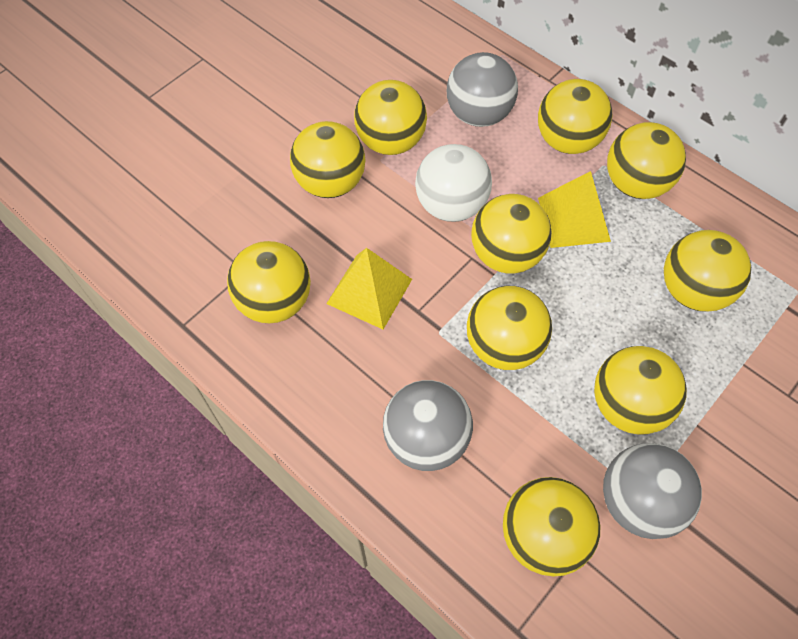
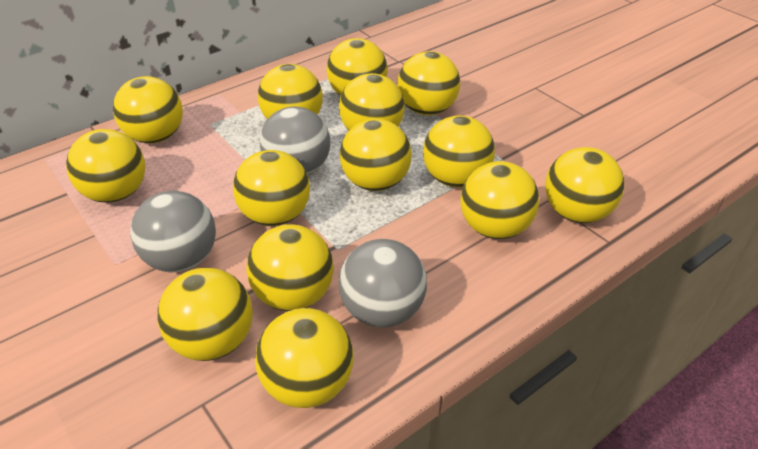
white ball: [415,144,492,222] = 1 -> none = 0
yellow ball: [227,241,311,323] [290,121,366,198] [354,80,427,155] [467,286,552,370] [471,194,552,274] [503,477,600,577] [538,79,613,154] [594,346,687,435] [607,122,686,199] [664,230,751,312] = 10 -> [66,129,145,203] [113,76,183,144] [157,268,253,361] [233,150,310,226] [246,224,334,311] [255,308,353,408] [258,64,323,119] [326,38,388,96] [339,73,404,131] [340,119,412,191] [398,51,460,115] [423,115,495,187] [460,161,539,239] [545,147,624,223] = 14
yellow pyramid: [326,248,412,329] [538,171,611,248] = 2 -> none = 0

